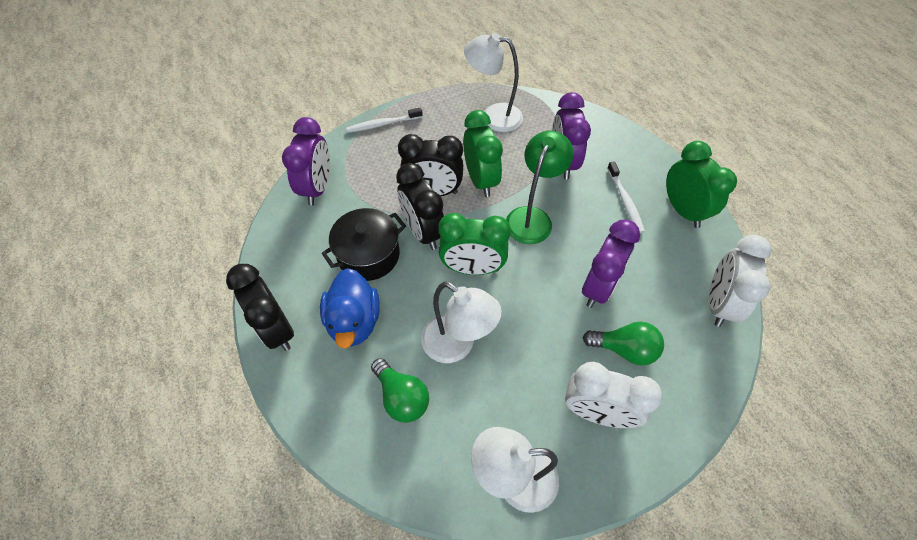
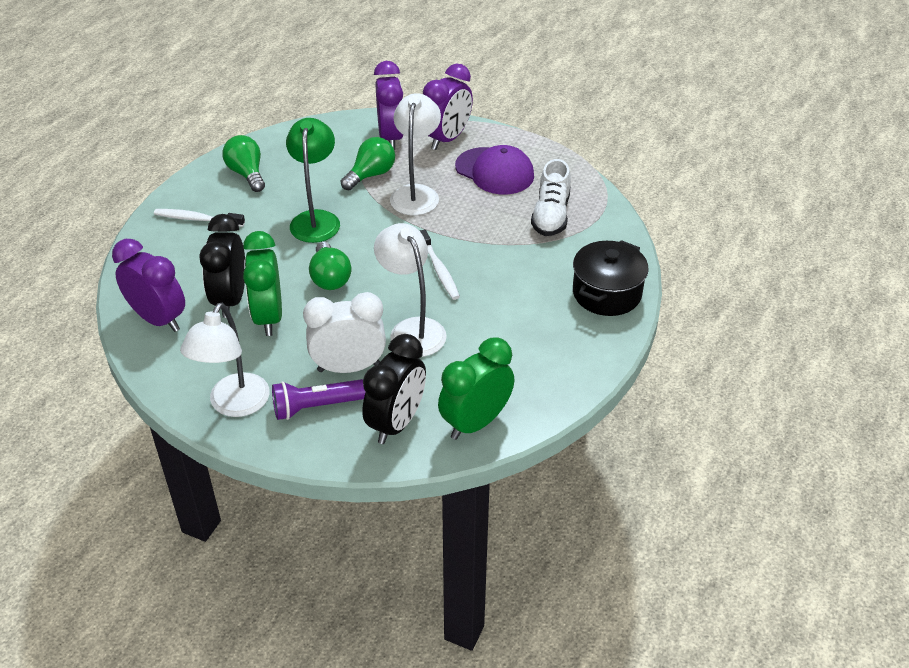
black clock: [226,264,294,351] [396,163,444,250] [398,134,463,196] = 3 -> [199,214,245,318] [362,334,426,444] = 2
blue duck: [320,268,380,349] = 1 -> none = 0
green clock: [438,213,511,275] [463,110,503,197] [666,141,737,228] = 3 -> [243,231,282,336] [438,337,514,440] = 2
green light bulb: [371,358,429,423] [583,321,664,366] = 2 -> [222,135,265,192] [309,242,351,290] [340,137,395,190] = 3
purple cap: none = 0 -> [455,145,534,194] = 1
purple flashlight: none = 0 -> [272,379,365,420] = 1
white clock: [565,362,662,428] [709,235,771,327] = 2 -> [303,292,386,373] = 1
white shoe: none = 0 -> [531,159,571,236] = 1

